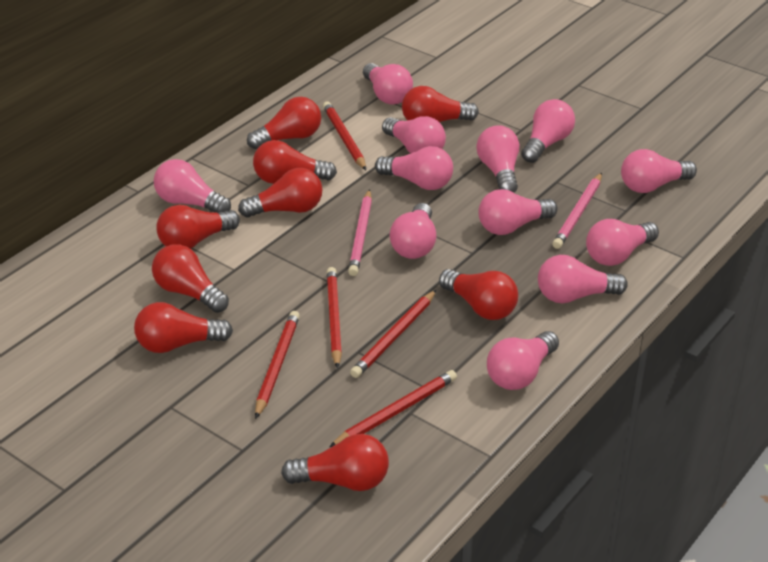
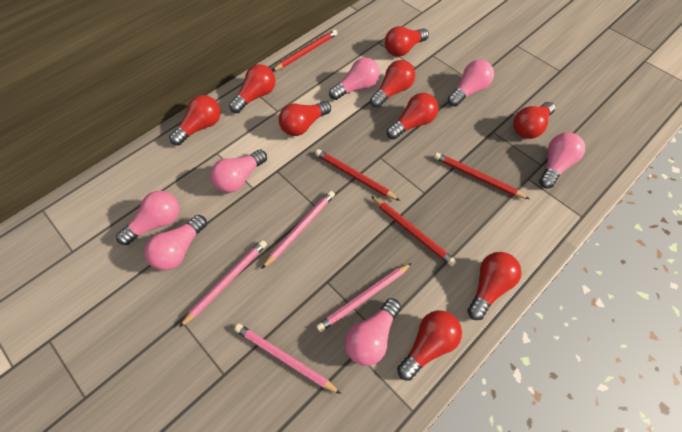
pink light bulb: [154,159,231,213] [363,63,413,105] [375,146,453,190] [382,116,446,154] [390,203,436,259] [476,125,519,193] [478,189,558,235] [487,331,559,390] [521,99,575,163] [538,255,628,303] [586,219,659,266] [621,149,697,193] = 12 -> [116,191,179,245] [144,215,207,270] [210,149,267,193] [329,58,380,100] [345,298,401,366] [448,60,494,107] [539,132,585,188] = 7
pink pencil: [348,189,372,276] [552,173,602,249] = 2 -> [179,240,267,328] [234,324,341,394] [262,190,335,269] [316,263,412,332] = 4
red pencil: [255,311,300,419] [323,101,366,170] [326,267,342,369] [329,370,457,447] [350,290,436,378] = 5 -> [272,30,337,71] [315,149,400,201] [371,196,456,266] [434,153,529,199] = 4

